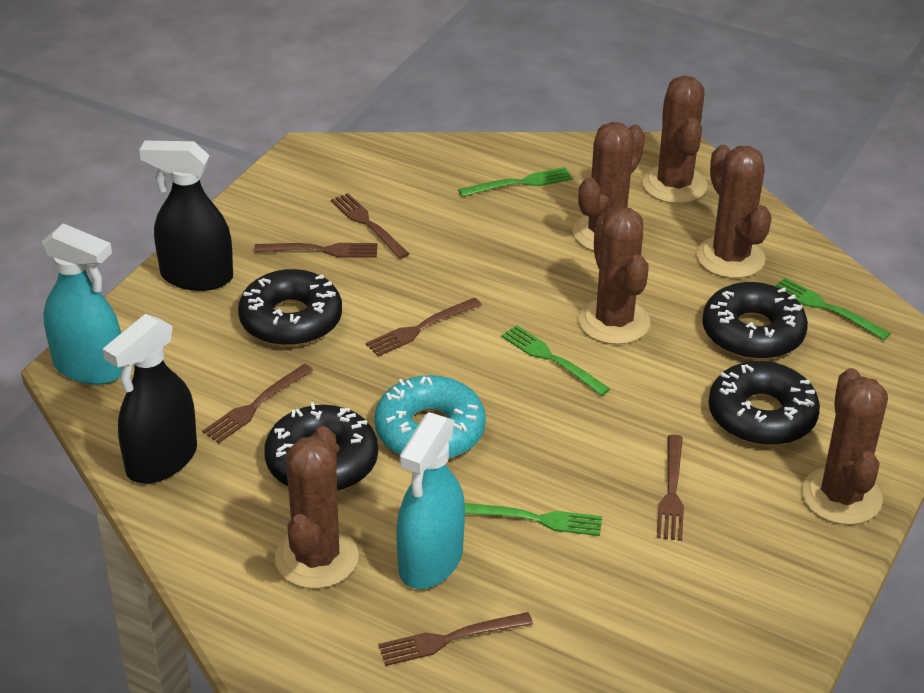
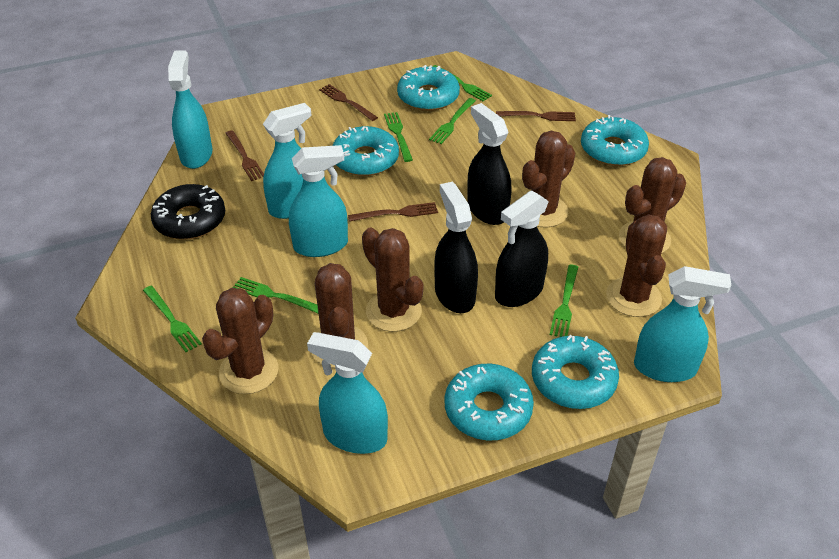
black donut: [238,269,342,346] [264,402,378,491] [702,282,808,360] [708,361,820,446] = 4 -> [151,184,225,240] = 1
black spray bottle: [103,314,197,484] [139,141,233,291] = 2 -> [434,182,478,313] [467,103,511,225] [495,190,549,307] = 3
brown fork: [202,364,313,443] [254,243,377,258] [331,193,409,259] [366,298,482,357] [378,612,533,666] [657,435,684,541] = 6 -> [225,130,264,181] [319,84,378,121] [348,202,438,222] [496,111,576,121] = 4
green fork: [458,167,573,197] [465,503,602,536] [501,325,610,396] [776,278,891,340] = 4 -> [143,286,202,352] [233,277,319,314] [384,112,413,162] [429,98,476,144] [432,65,492,101] [550,265,578,337] = 6
turquoise donut: [374,375,486,459] = 1 -> [332,126,399,176] [397,65,460,111] [444,364,534,440] [532,335,619,409] [581,115,649,166] = 5
turquoise spray bottle: [42,223,122,385] [396,412,465,589] = 2 -> [168,50,212,169] [263,103,312,219] [289,145,348,257] [307,332,388,454] [634,266,731,382] = 5

